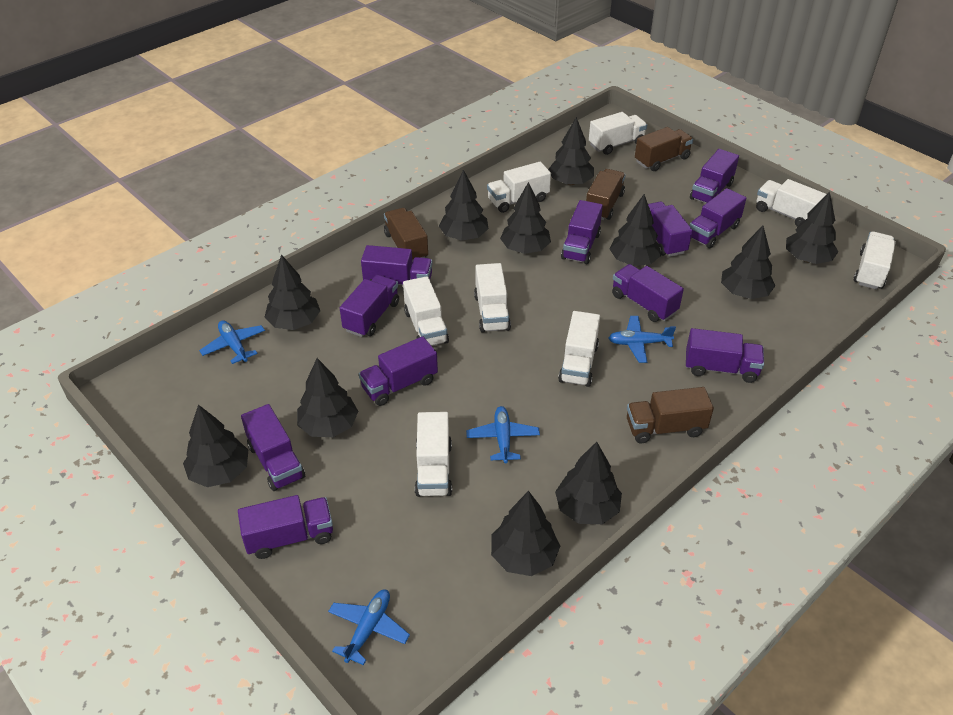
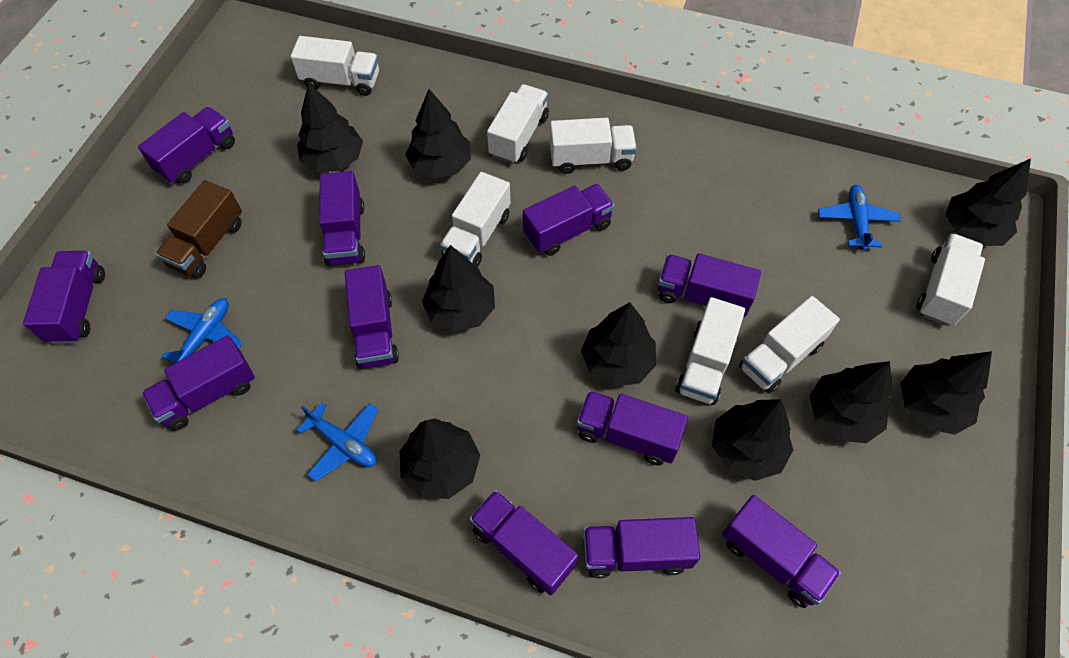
black tree: [183,405,248,487] [264,254,320,330] [297,358,358,437] [439,170,489,241] [491,491,560,576] [500,182,551,254] [548,117,594,185] [555,442,622,524] [609,194,661,266] [721,226,775,299] [786,192,838,264] = 11 -> [297,83,363,172] [400,418,480,499] [405,89,471,179] [422,245,495,332] [581,302,656,387] [712,399,793,481] [809,361,892,443] [900,351,992,435] [945,159,1031,246] = 9
blue plane: [199,320,265,364] [328,590,410,665] [466,406,540,463] [609,316,676,363] = 4 -> [162,298,242,364] [297,402,378,482] [818,185,901,251] = 3
brown truck: [384,208,428,262] [586,169,626,220] [627,387,714,443] [635,127,693,171] = 4 -> [156,180,242,278] = 1
white truck: [403,276,449,346] [415,412,452,497] [474,263,511,333] [487,162,551,213] [558,311,600,387] [589,112,647,155] [756,179,827,227] [854,231,896,289] = 8 -> [291,36,379,96] [440,172,511,268] [487,84,549,164] [550,118,637,174] [676,297,745,405] [739,296,840,393] [916,233,985,326] = 7

